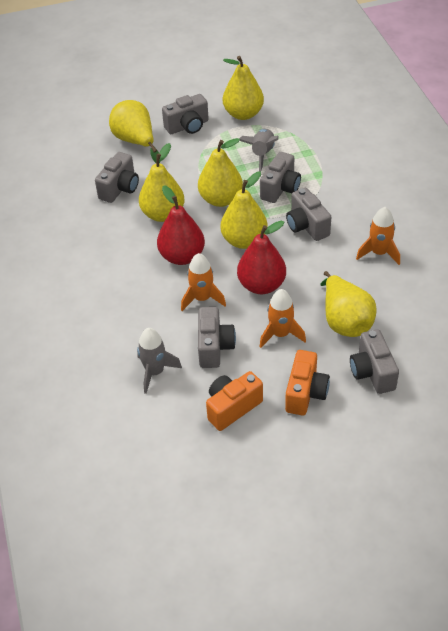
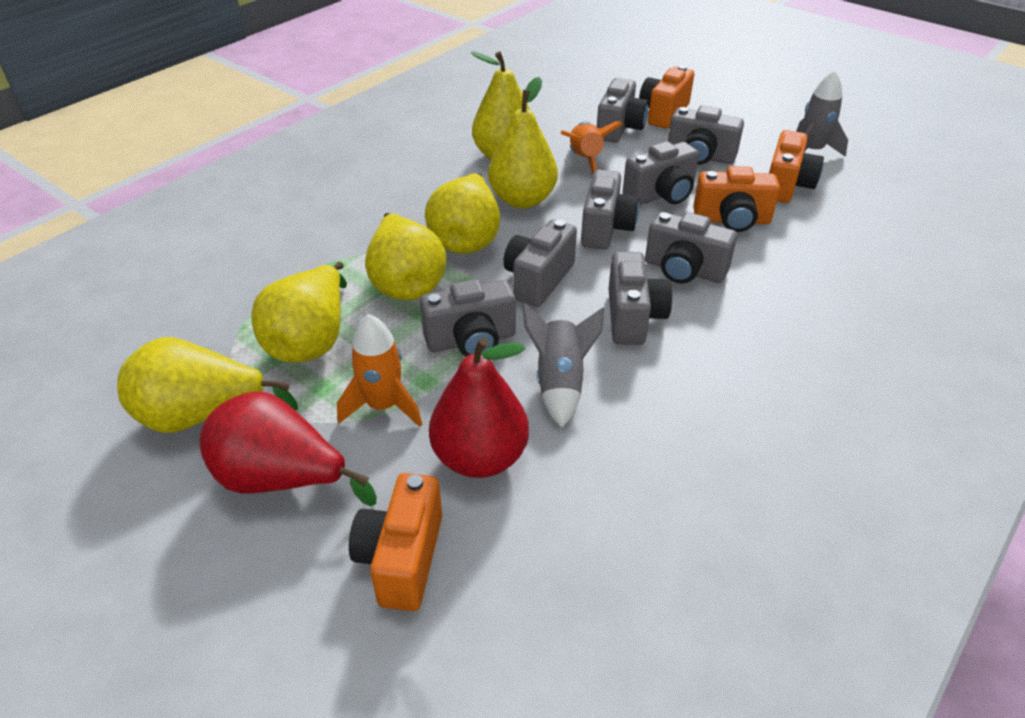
grey camera: [95,152,139,203] [162,94,209,134] [198,307,236,368] [260,152,301,203] [286,188,331,241] [350,329,399,394] = 6 -> [420,279,516,357] [503,219,577,307] [581,169,639,249] [597,78,649,143] [608,252,672,345] [623,141,699,205] [645,212,737,284] [668,105,744,165] = 8
orange camera: [206,371,263,431] [285,350,330,416] = 2 -> [349,473,442,611] [639,65,694,129] [693,166,780,232] [769,130,824,203] = 4
orange rocket: [181,253,226,311] [259,289,306,348] [356,207,400,265] = 3 -> [337,314,422,427] [561,121,623,176] = 2

